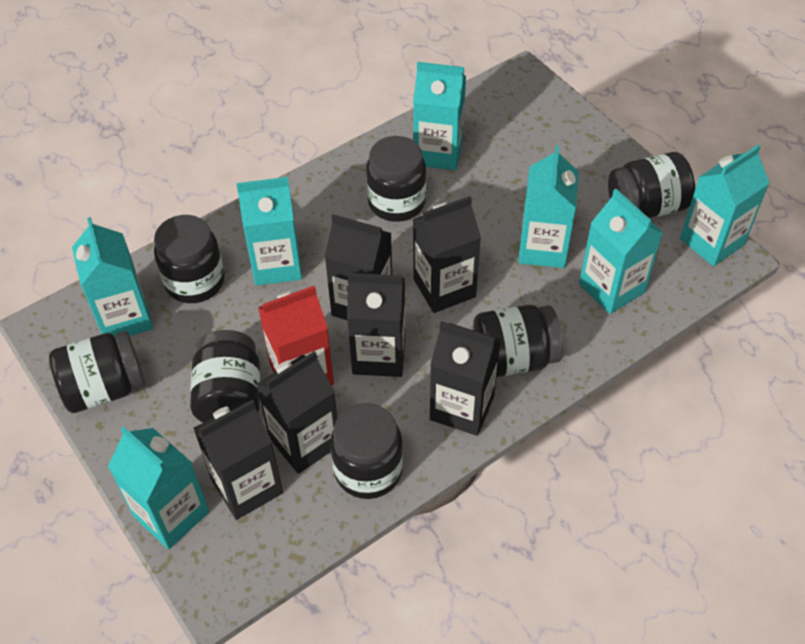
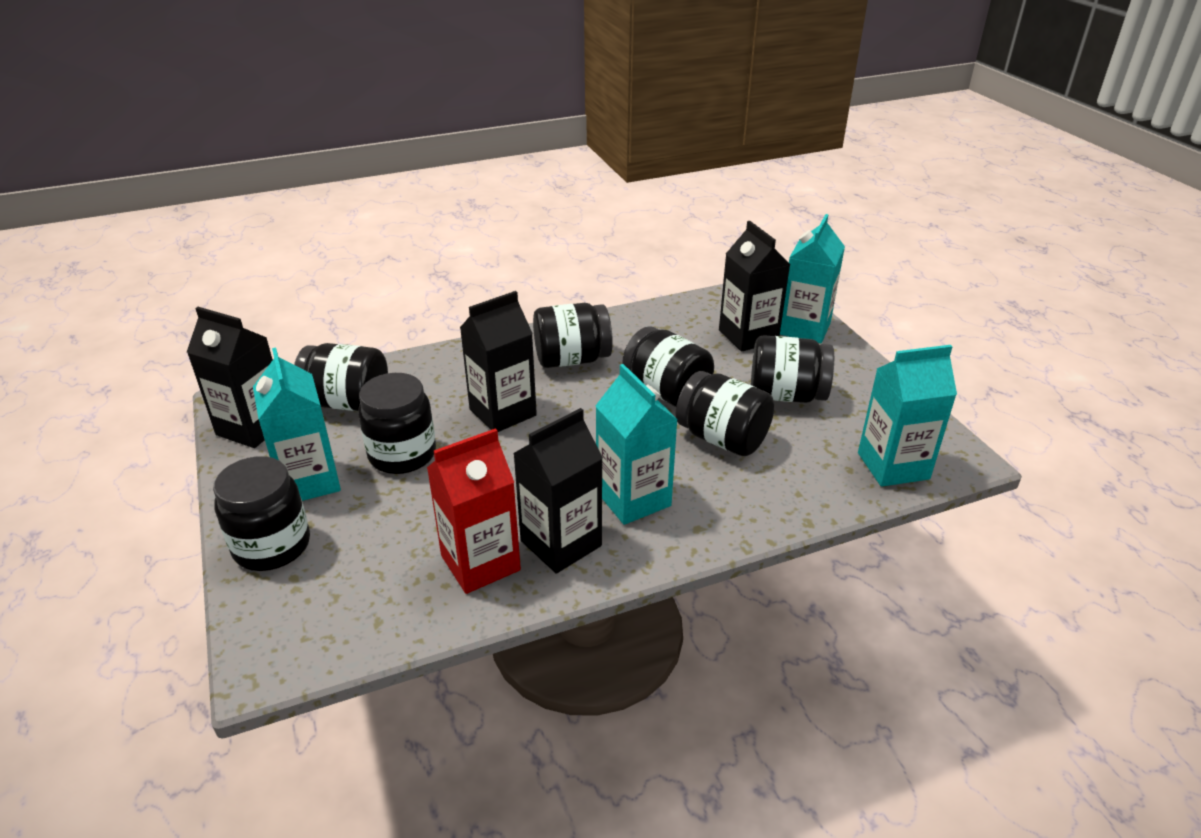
black carton: [193,400,283,520] [256,351,337,474] [325,214,392,320] [347,273,405,377] [413,196,481,313] [430,321,501,436] = 6 -> [187,307,273,448] [460,291,537,432] [513,408,603,574] [719,221,790,352] = 4
turquoise carton: [72,217,153,336] [108,426,209,549] [236,177,302,286] [413,62,466,170] [518,145,579,268] [579,189,663,314] [680,145,770,266] = 7 -> [253,348,341,501] [595,364,678,525] [780,214,845,343] [858,345,957,487] = 4

